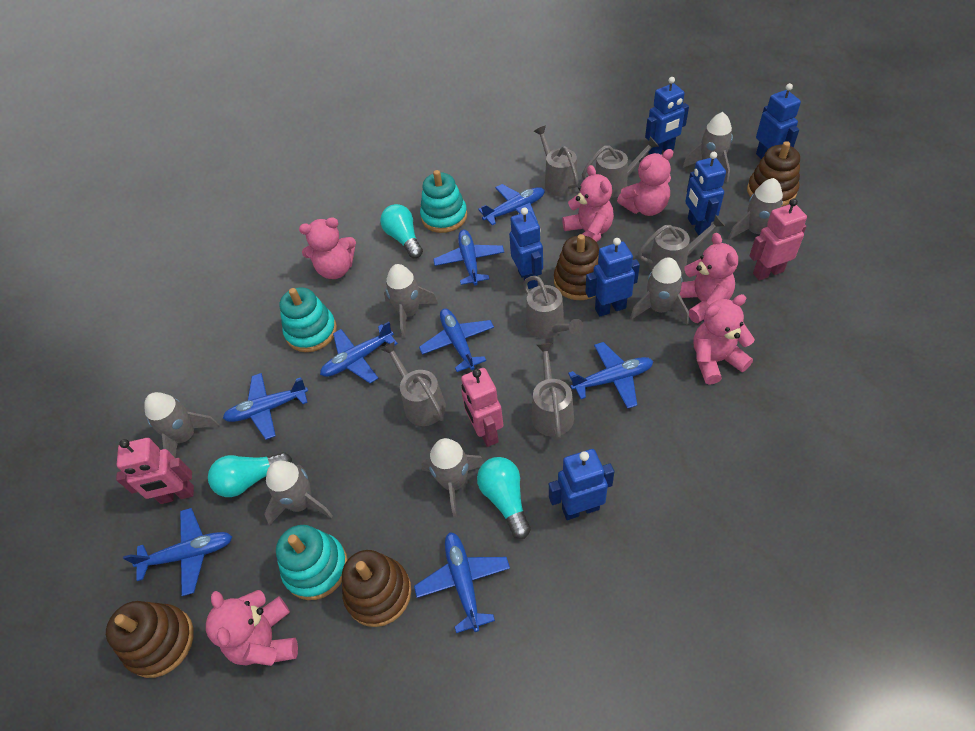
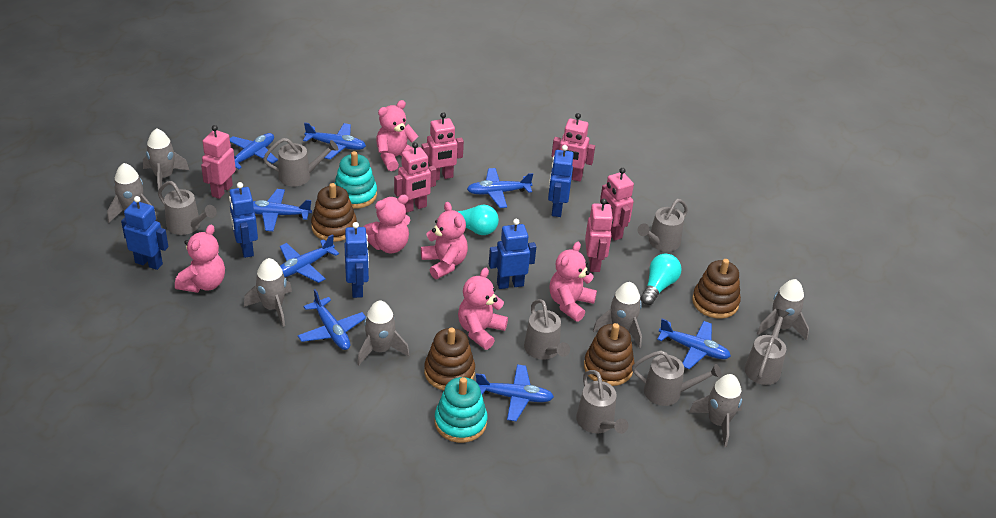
blue robot: [509,207,543,289] [549,449,614,520] [585,238,640,317] [645,77,689,155] [685,152,726,236] [756,83,801,159] = 6 -> [121,196,168,270] [229,182,258,258] [344,222,369,298] [489,219,536,289] [548,145,574,217] = 5
grey watering can: [381,341,446,426] [523,276,583,339] [532,343,574,439] [534,126,579,196] [582,137,659,198] [638,215,725,275] = 6 -> [158,181,216,235] [263,138,338,187] [524,299,570,360] [576,370,628,434] [632,351,722,406] [638,199,688,252] [744,309,790,385] = 7
pink robot: [116,438,194,504] [461,368,504,447] [750,198,807,281] = 3 -> [201,125,236,199] [394,142,437,213] [422,112,464,180] [552,113,595,182] [585,198,613,272] [600,168,634,240] = 6
turquoise light bulb: [208,452,292,497] [380,204,423,258] [477,457,531,539] = 3 -> [444,205,499,235] [641,253,682,305] = 2
turquoise stacking toy: [276,525,348,600] [279,288,337,352] [420,170,467,233] = 3 -> [335,151,377,209] [435,377,487,443] = 2

